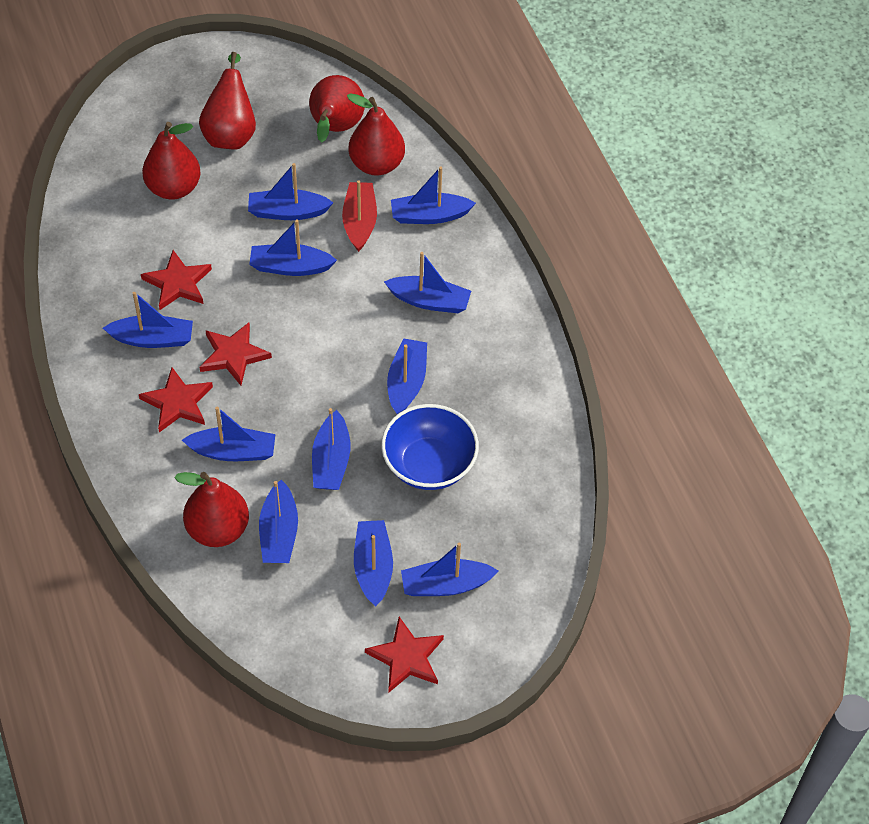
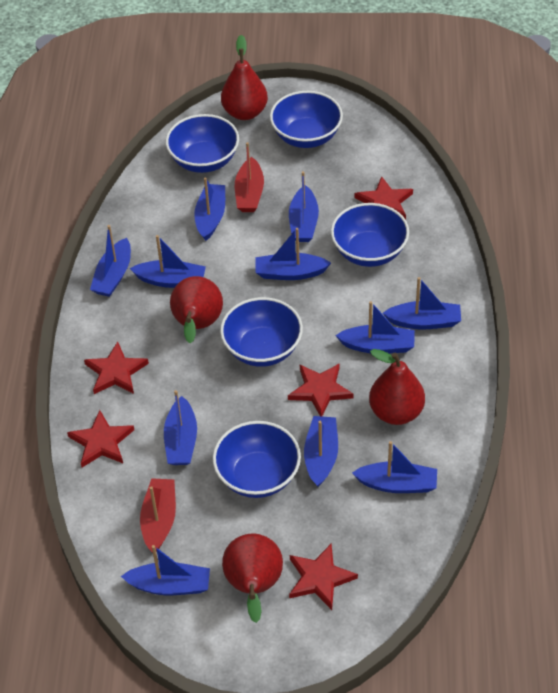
blue bowl: [381,404,479,490] = 1 -> [166,114,239,173] [213,421,301,498] [220,297,303,367] [270,91,343,148] [331,203,409,267] = 5
red boat: [342,180,377,252] = 1 -> [140,478,176,553] [235,142,264,212] = 2
red pear: [142,122,201,200] [174,472,249,547] [199,52,256,150] [309,75,365,142] [347,93,405,176] = 5 -> [170,276,223,343] [221,35,268,120] [222,533,283,623] [369,349,425,425] = 4
red star: [139,367,213,432] [141,250,212,310] [200,323,272,385] [365,617,444,693] = 4 -> [67,410,134,467] [84,341,149,394] [288,363,354,416] [289,544,358,610] [355,176,413,220] = 5

